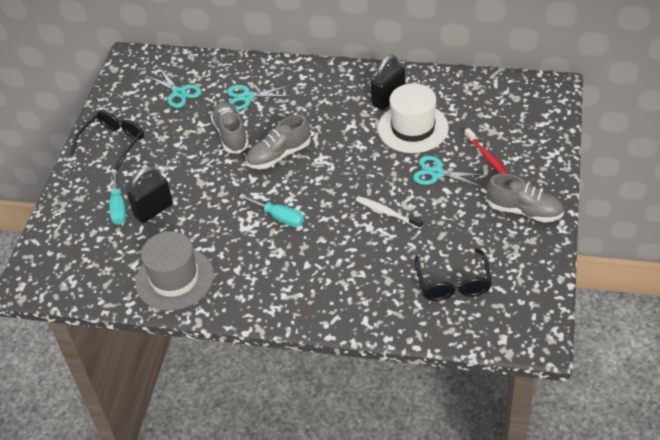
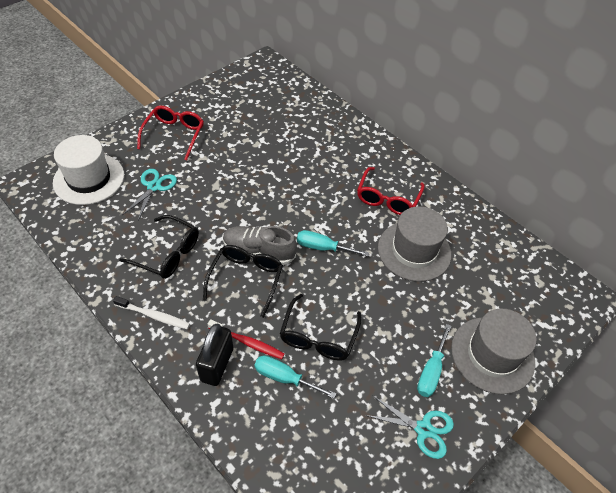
black glasses: [71,111,144,170] [414,248,492,301] = 2 -> [119,215,199,279] [203,245,283,318] [280,294,362,361] = 3
black padlock: [127,167,173,223] [371,55,405,110] = 2 -> [196,324,233,386] = 1
grey hat: [135,231,214,311] = 1 -> [378,206,451,282] [451,309,536,394] = 2
grey shoe: [210,101,249,153] [246,115,311,169] [486,174,564,222] = 3 -> [223,226,297,265] = 1
red glasses: none = 0 -> [137,106,204,160] [357,167,425,215] = 2
turquoise scissors: [147,68,202,108] [227,85,289,110] [413,156,485,187] = 3 -> [122,169,177,220] [365,395,454,459] = 2
turquoise screwdriver: [109,170,126,225] [239,194,304,227] = 2 -> [254,355,336,399] [297,230,369,257] [417,324,451,397] = 3

